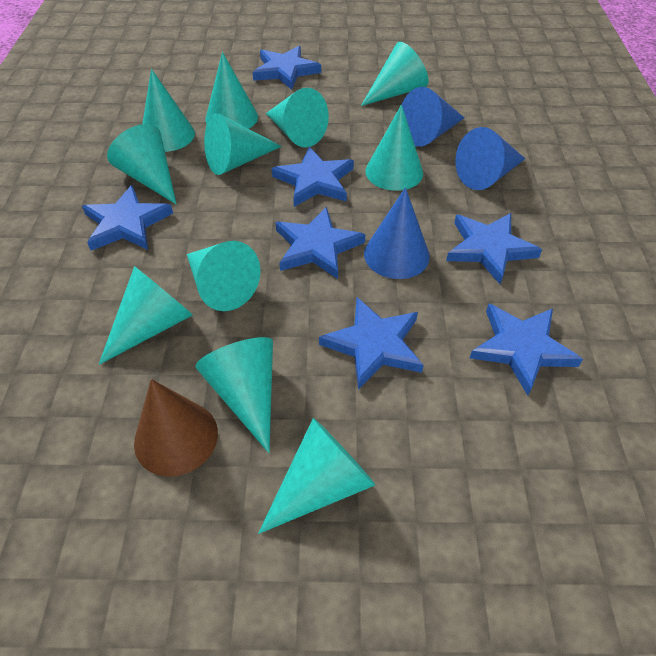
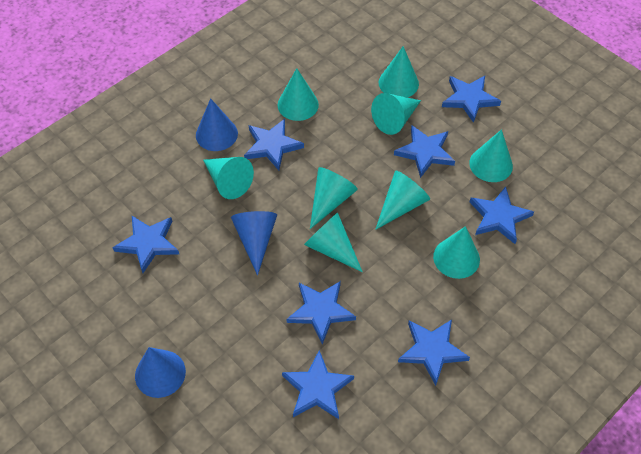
blue star: [82,185,173,251] [252,46,321,90] [272,147,354,207] [275,207,366,279] [319,297,424,390] [446,213,542,284] [470,304,583,395] = 7 -> [112,216,179,273] [244,119,304,170] [282,350,354,419] [286,281,356,345] [394,125,455,178] [398,320,470,386] [442,76,501,123] [469,186,534,244] = 8
brown cone: [134,379,218,477] = 1 -> none = 0
turquoise cone: [99,266,193,365] [107,124,176,204] [142,69,195,152] [187,241,261,311] [195,337,273,453] [204,113,282,175] [205,52,258,129] [258,418,375,534] [266,88,329,147] [361,42,428,106] [366,104,423,191] = 11 -> [203,157,254,199] [278,68,319,121] [304,213,362,272] [310,167,358,229] [371,93,421,135] [375,171,430,230] [379,46,419,98] [433,226,480,279] [469,129,513,182] = 9

